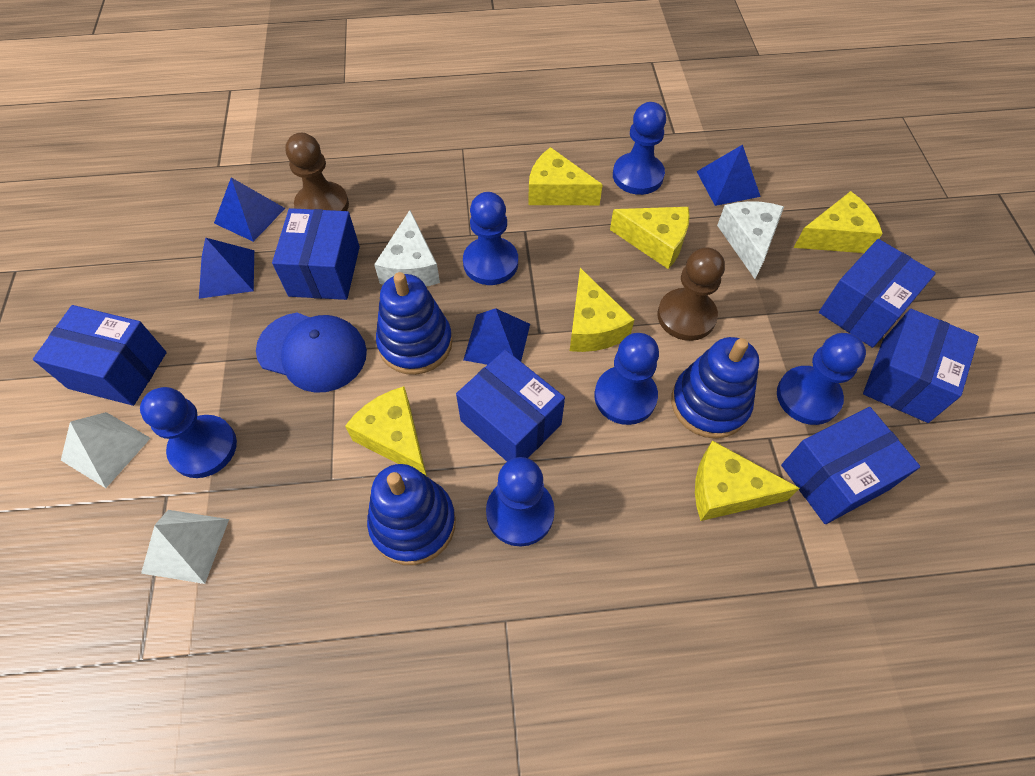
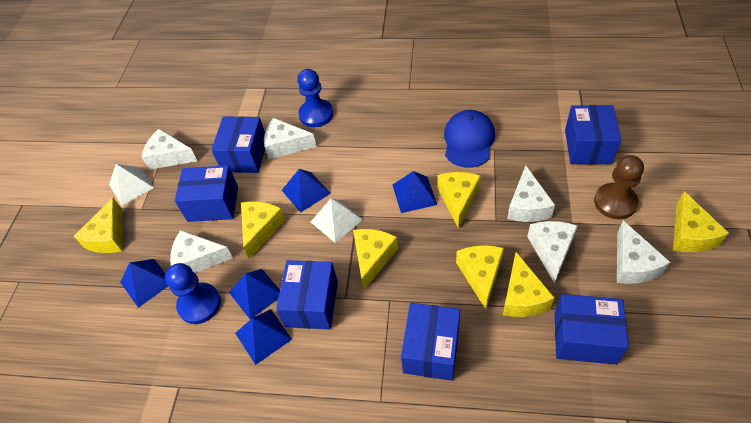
blue pawn: [140,387,237,478] [463,192,518,285] [486,457,555,547] [594,333,659,425] [613,102,666,195] [777,333,866,425] = 6 -> [165,263,221,324] [297,69,333,127] = 2
blue pyramid: [199,238,254,299] [214,177,285,242] [464,308,530,365] [696,145,761,206] = 4 -> [120,259,168,308] [229,269,280,320] [235,309,292,365] [282,169,331,212] [393,171,437,213] = 5
blue stacking toy: [367,464,456,565] [376,272,453,375] [671,337,759,439] = 3 -> none = 0
brown pawn: [285,133,349,211] [658,248,725,341] = 2 -> [594,155,644,219] = 1
white cheese: [374,210,440,287] [717,201,784,279] = 2 -> [142,129,197,170] [170,230,233,273] [264,118,317,159] [507,165,555,222] [527,221,578,284] [617,221,670,284] = 6
yellow cheese: [345,386,427,476] [528,147,603,205] [570,268,635,352] [610,207,690,269] [695,440,800,521] [793,191,883,253] = 6 -> [74,198,122,253] [241,201,285,259] [353,229,398,290] [438,172,481,229] [456,245,504,309] [503,252,555,317] [673,191,729,252] = 7

